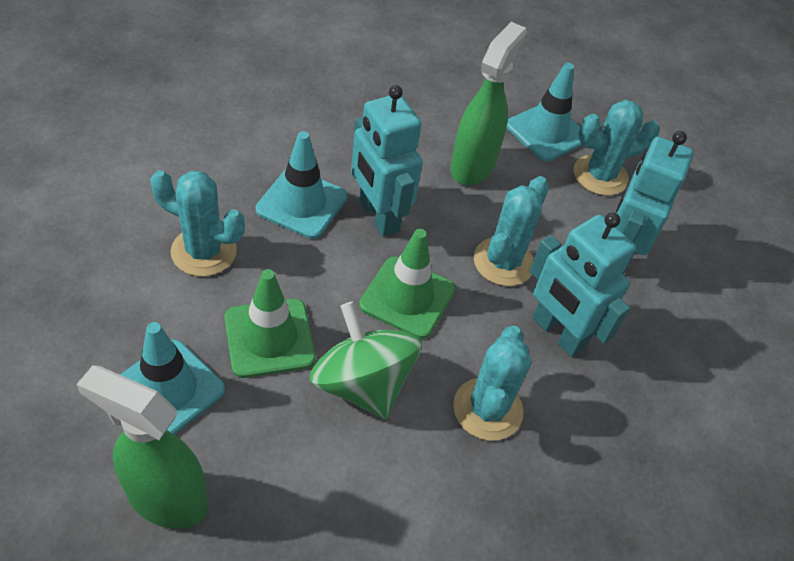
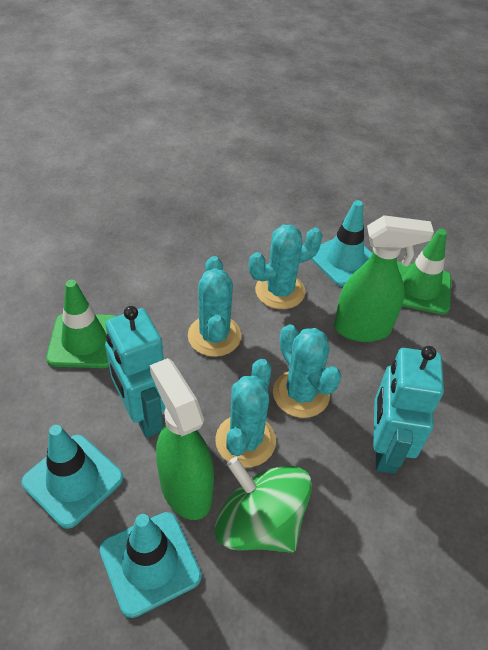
turquoise robot: [351,85,423,237] [530,212,636,357] [616,131,694,274] = 3 -> [105,306,166,438] [373,346,444,474] = 2

